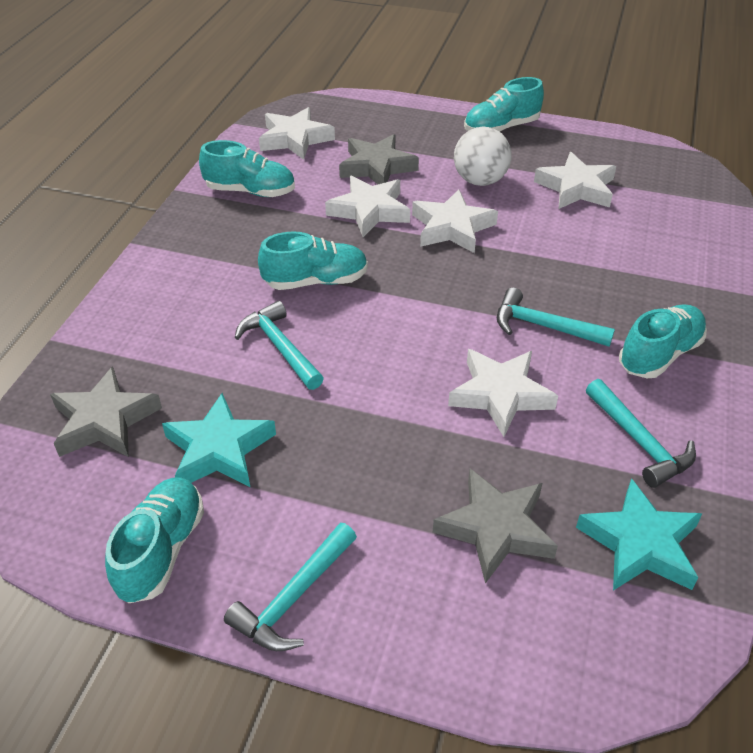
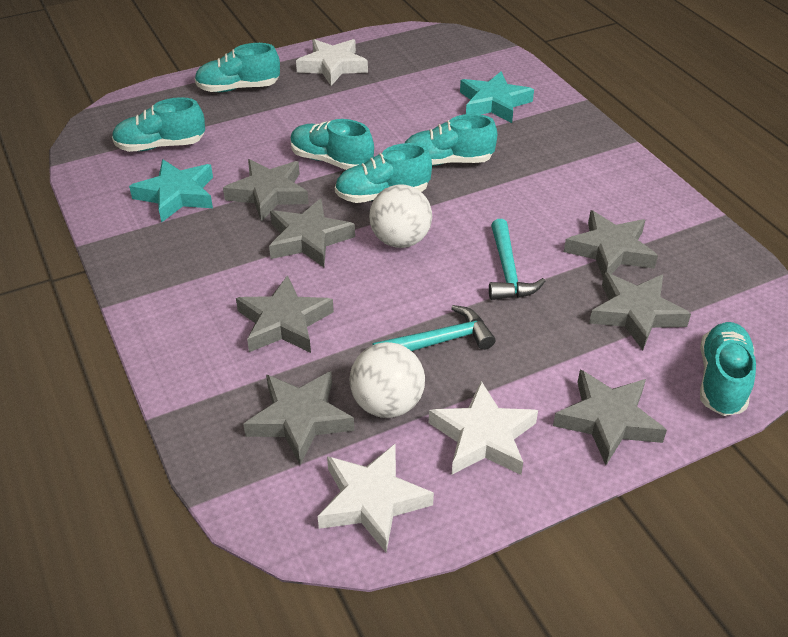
grey star: [50,367,162,457] [339,134,419,185] [433,469,558,584] = 3 -> [223,159,309,222] [236,275,334,353] [243,371,354,465] [269,199,355,267] [553,370,667,465] [564,210,658,277] [589,272,691,350] = 7
turquoise hammer: [224,523,357,651] [235,301,324,390] [497,287,615,347] [586,379,696,488] = 4 -> [372,305,495,351] [489,219,545,300] = 2
turquoise shoe: [105,477,204,603] [199,140,295,197] [258,231,368,290] [464,77,544,132] [619,304,707,378] = 5 -> [112,97,205,152] [194,43,280,92] [290,119,374,170] [335,143,432,203] [405,114,497,166] [700,322,756,416] = 6
white ball: [454,127,512,186] = 1 -> [350,342,425,418] [369,184,432,248] = 2
white star: [259,107,335,160] [325,176,410,237] [412,189,498,253] [448,349,558,437] [534,152,616,209] = 5 -> [296,39,368,86] [318,443,434,552] [429,381,538,475] = 3

